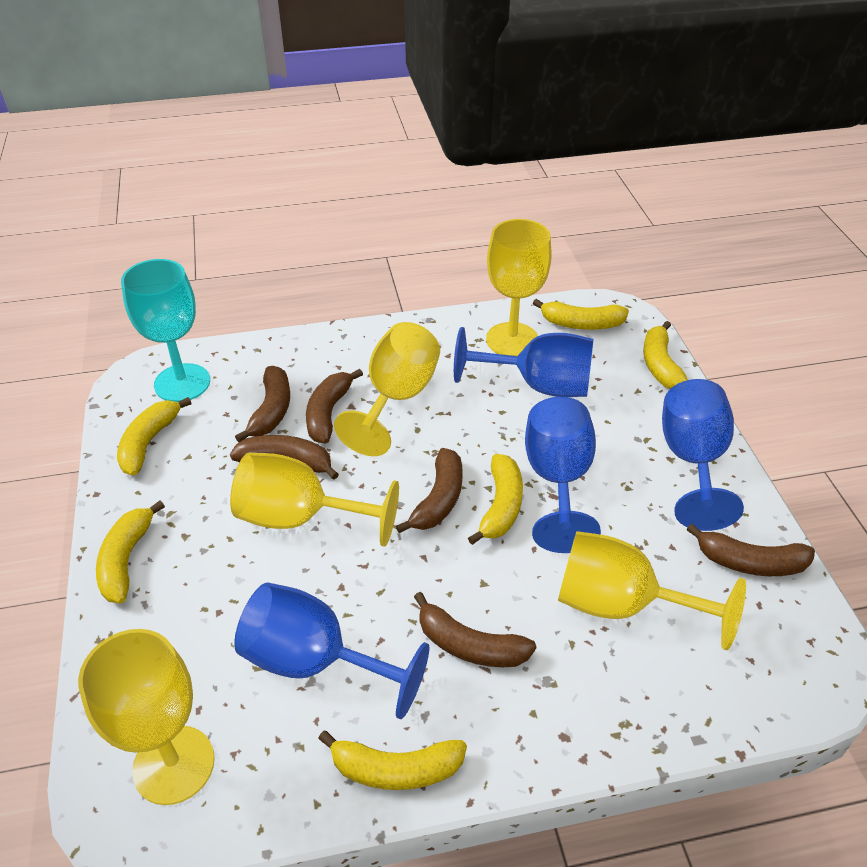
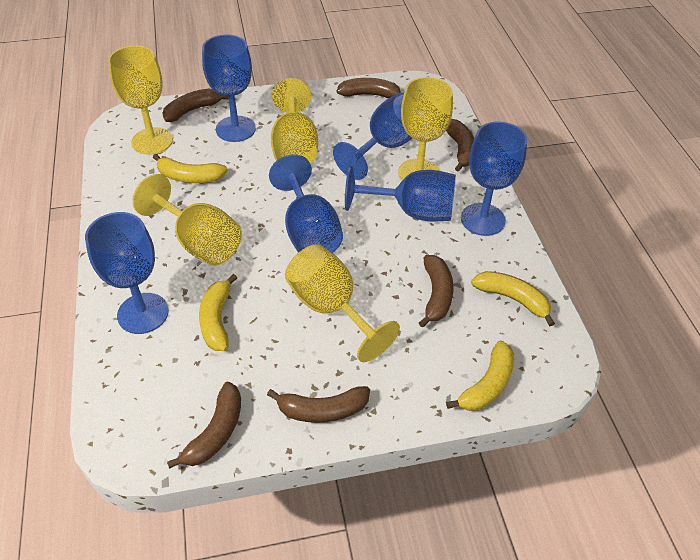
blue goblet: [234,582,430,719] [454,327,593,397] [525,397,601,553] [662,379,744,531] = 4 -> [85,212,169,334] [202,34,256,142] [269,154,343,253] [333,93,412,180] [345,166,456,222] [461,121,527,236] = 6
turquoise goblet: [121,259,210,402] = 1 -> none = 0
yellow banana: [96,501,165,603] [117,397,192,476] [318,731,467,790] [468,454,523,545] [533,299,629,330] [643,321,688,389] = 6 -> [153,154,228,183] [199,274,237,351] [446,341,514,411] [471,271,555,326] = 4

